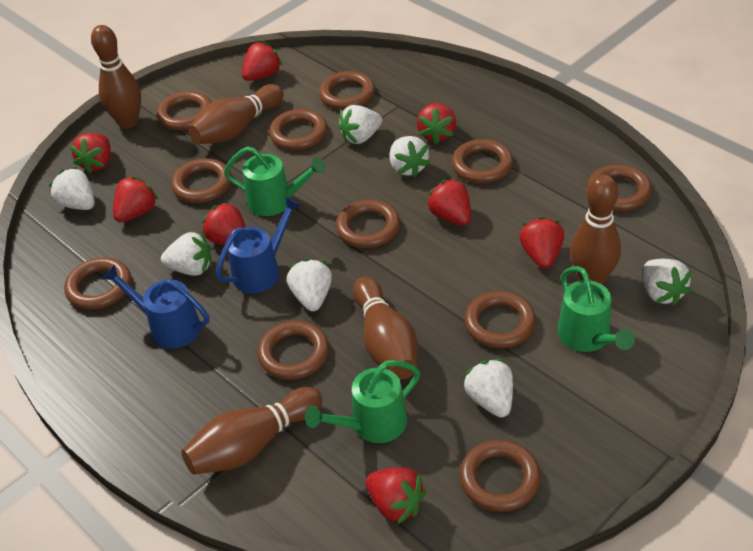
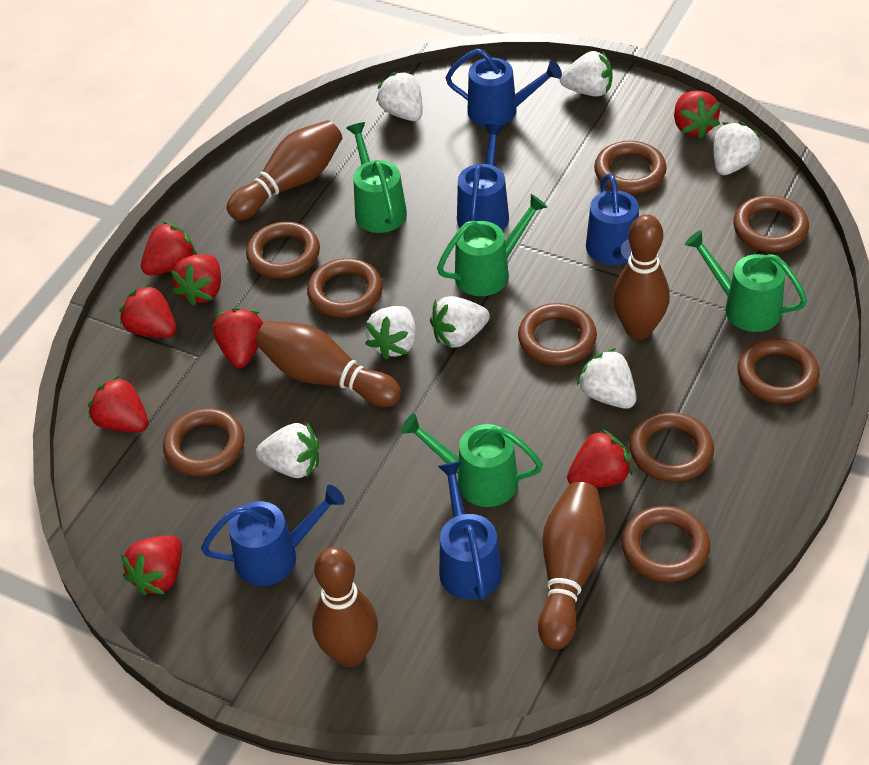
blue watering can: [102,264,209,349] [215,196,301,293] = 2 -> [201,485,345,586] [438,461,502,600] [446,49,562,126] [457,124,509,230] [586,173,639,265] = 5
brown ring: [64,257,131,310] [157,91,212,131] [171,158,232,203] [258,321,329,380] [269,109,327,150] [319,71,375,110] [336,200,400,248] [452,139,513,183] [460,440,541,512] [464,291,536,348] [587,164,652,211] = 11 -> [163,408,245,477] [246,222,320,279] [307,258,383,318] [518,303,597,366] [594,141,667,194] [622,506,710,582] [630,412,714,482] [733,195,809,252] [738,338,820,404] = 9
green watering can: [224,147,326,216] [305,360,420,443] [557,266,635,352] = 3 -> [346,122,407,233] [401,414,543,507] [437,194,547,296] [685,230,807,332] = 4

